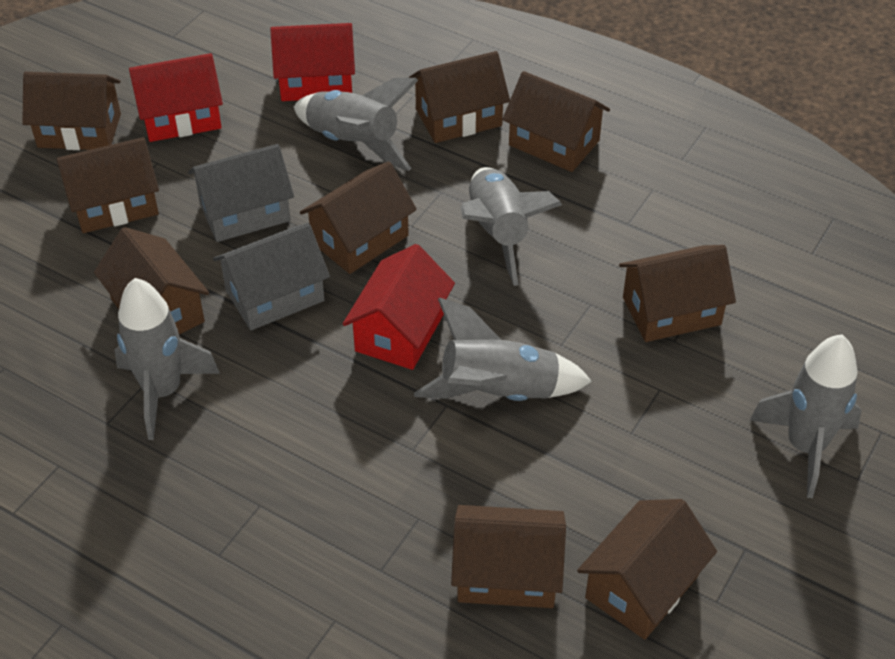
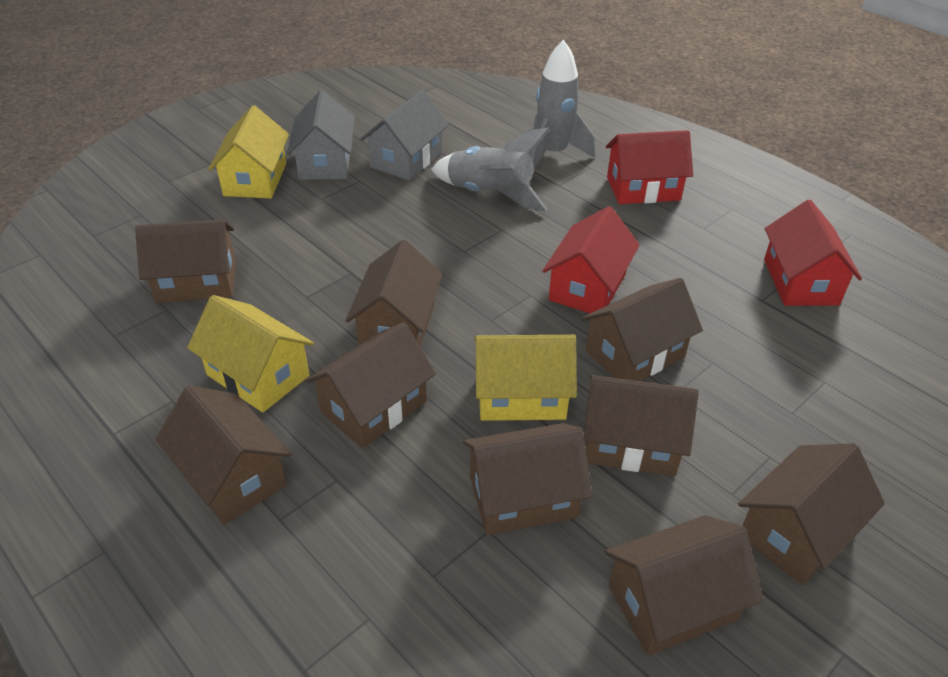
grey rocket: [115,278,220,440] [293,78,418,171] [414,297,592,401] [460,167,562,286] [750,335,862,498] = 5 -> [431,127,551,211] [531,40,595,169] = 2
yellow house: none = 0 -> [187,295,314,413] [208,105,289,199] [474,335,577,421] = 3

